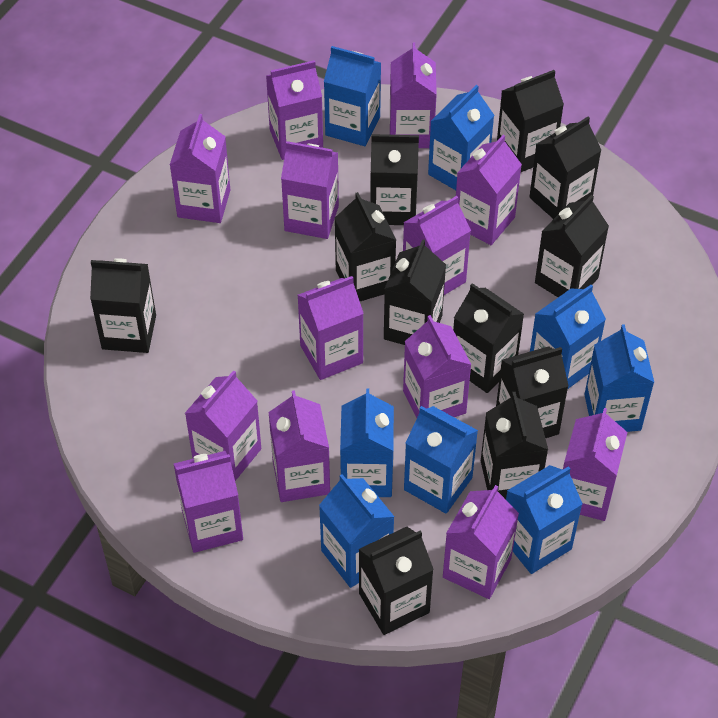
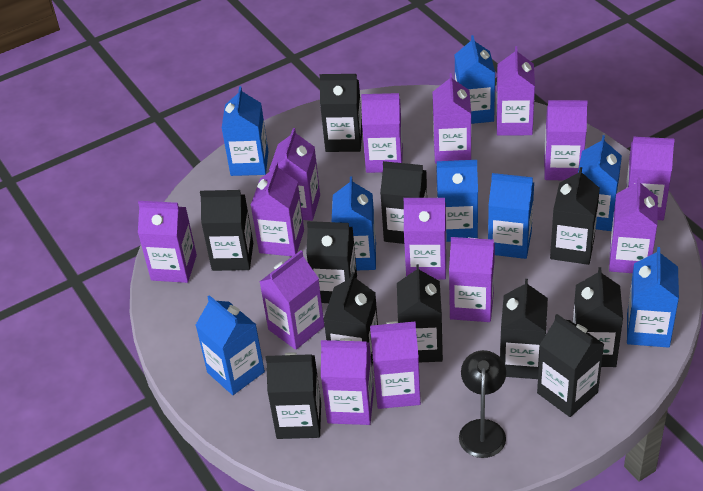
black lamp: none = 0 -> [459,350,506,458] = 1
purple carton: [170,114,230,223] [174,451,243,553] [185,370,261,481] [266,60,323,160] [269,390,330,502] [281,141,339,239] [298,276,364,380] [390,42,437,148] [403,196,471,295] [403,315,472,418] [443,485,519,599] [456,135,522,245] [563,408,627,521] = 13 -> [138,201,197,283] [251,162,304,257] [260,250,324,350] [269,128,320,221] [321,338,374,425] [361,93,403,173] [370,321,421,409] [404,198,447,280] [433,73,471,164] [449,237,495,322] [496,46,535,136] [544,100,587,180] [609,177,658,273] [626,136,675,220] = 14

